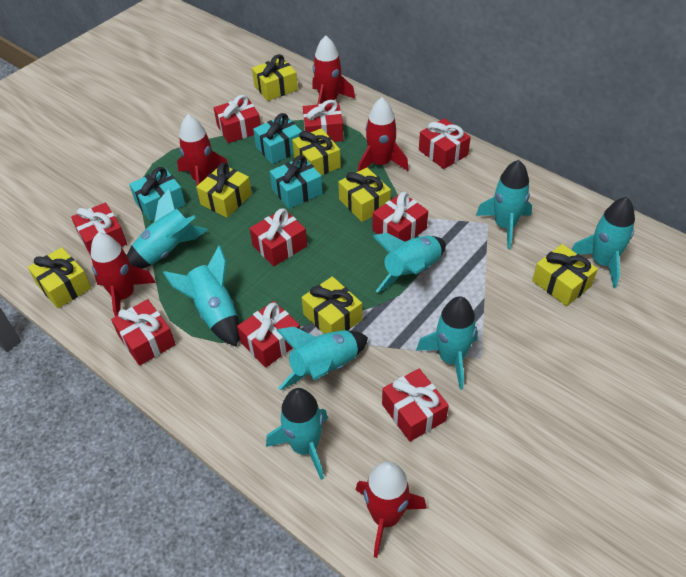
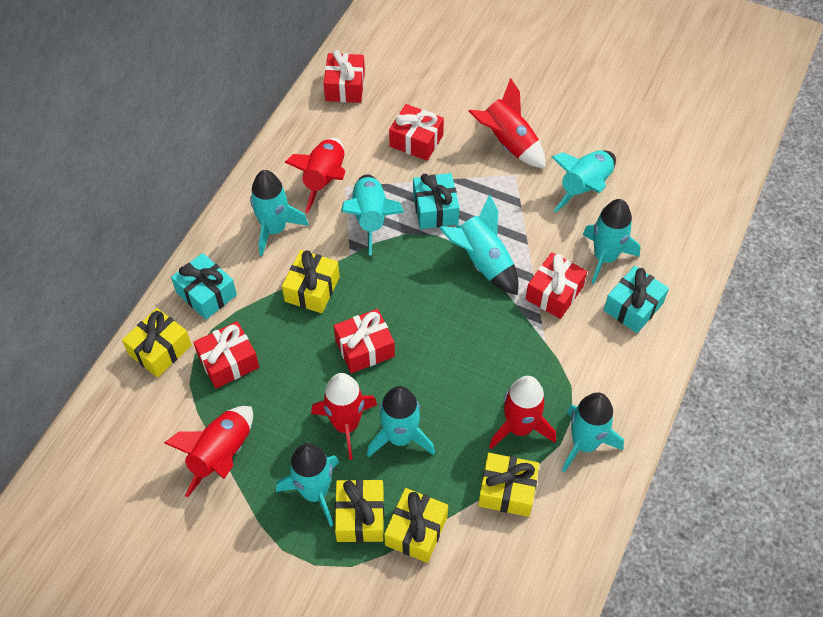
red gift: [71,202,127,256] [111,299,176,366] [214,95,261,143] [237,301,300,368] [250,208,307,266] [303,100,343,142] [373,192,428,242] [382,369,449,442] [419,118,471,169] = 9 -> [193,321,259,389] [324,50,365,103] [334,309,395,373] [389,104,444,161] [526,252,587,319] = 5
yellow gift: [28,247,92,308] [196,163,252,218] [252,54,298,101] [292,128,341,175] [302,276,362,334] [338,167,391,222] [532,244,598,306] = 7 -> [122,308,192,378] [282,250,340,313] [335,479,384,543] [384,488,448,563] [478,453,539,517] = 5

